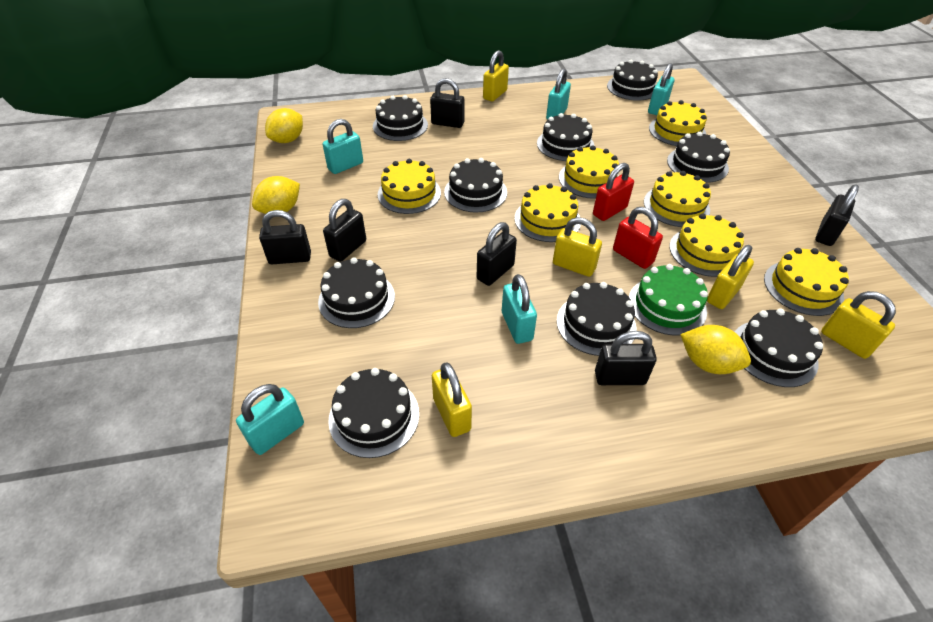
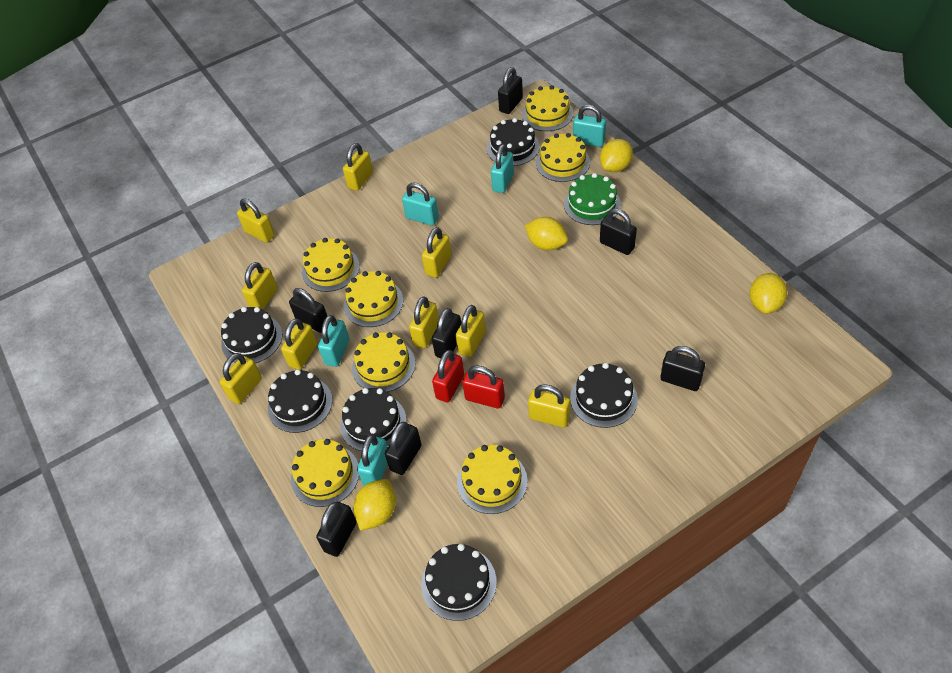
black cake: [318,257,395,328] [328,368,419,458] [373,95,428,141] [444,158,507,213] [537,113,594,161] [557,282,636,356] [607,60,658,101] [667,132,730,183] [735,308,823,387] = 9 -> [221,307,282,363] [268,369,333,433] [340,388,406,451] [421,544,497,621] [487,118,540,166] [570,363,638,428] = 6
black padlock: [259,210,311,264] [323,199,366,262] [430,78,464,128] [477,222,517,286] [595,331,657,385] [815,184,859,246] = 6 -> [289,288,327,333] [316,502,357,557] [385,422,422,475] [432,308,461,358] [498,67,523,114] [600,208,637,255] [660,346,705,391] = 7
yellow lemon: [252,176,300,214] [265,108,303,143] [680,325,751,374] = 3 -> [353,479,396,531] [525,217,568,250] [600,139,633,172] [749,273,787,314] = 4
yellow padlock: [432,362,472,437] [483,50,509,102] [553,217,602,277] [707,245,754,309] [821,291,896,359] = 5 -> [220,353,262,404] [237,199,275,243] [242,262,278,309] [281,318,317,370] [343,143,373,191] [409,296,439,348] [422,227,452,278] [455,305,486,357] [528,384,570,428] = 9

